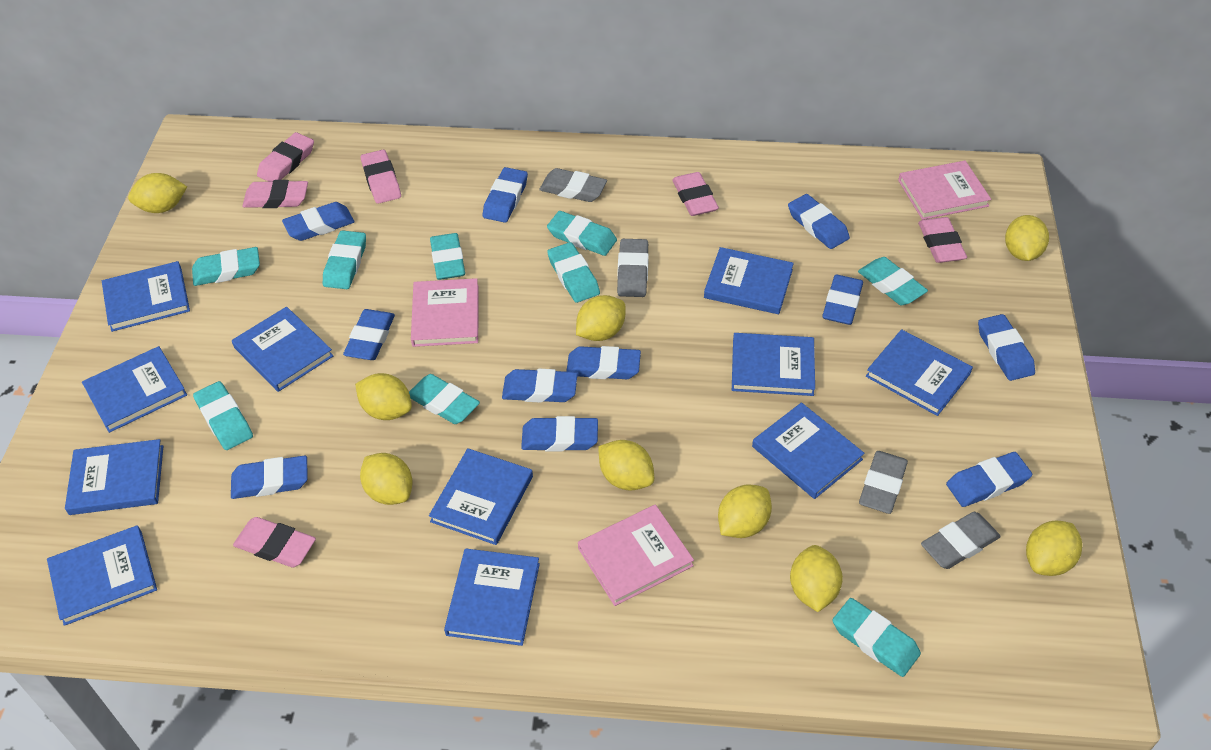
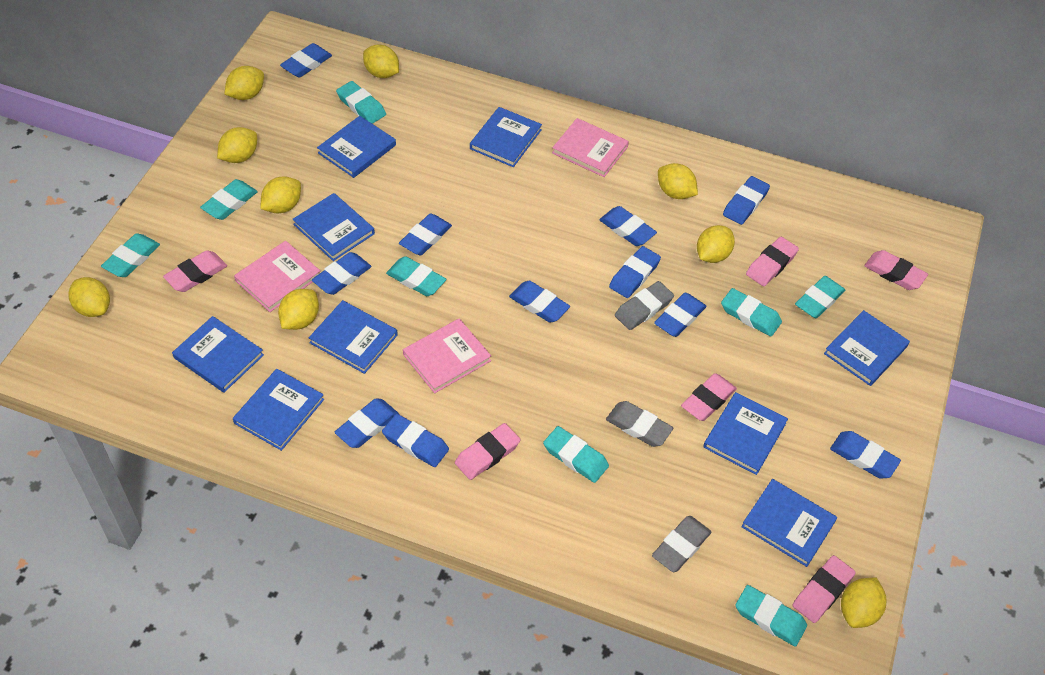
blue book: [47,525,157,626] [65,439,163,515] [82,346,187,433] [102,261,190,332] [232,307,333,392] [429,448,533,545] [444,548,540,646] [704,247,794,314] [732,333,815,396] [752,402,865,499] [866,329,973,416] = 11 -> [172,316,264,392] [233,369,324,451] [293,193,375,261] [309,300,398,374] [317,116,396,178] [470,107,542,167] [703,392,788,475] [741,479,837,567] [824,310,910,386] = 9
grey eraser: [539,168,607,202] [617,239,649,297] [859,451,908,514] [921,512,1001,569] = 4 -> [606,401,673,447] [615,281,674,330] [652,516,711,572] = 3
turquoise eraser: [192,247,260,286] [193,381,253,450] [323,230,366,289] [409,374,480,424] [430,233,465,280] [547,211,617,256] [547,242,600,303] [833,598,921,677] [858,257,928,305] = 9 -> [101,233,160,277] [200,179,258,220] [336,81,386,124] [386,256,446,296] [543,426,609,483] [721,288,782,337] [735,585,807,647] [795,276,845,318] = 8

